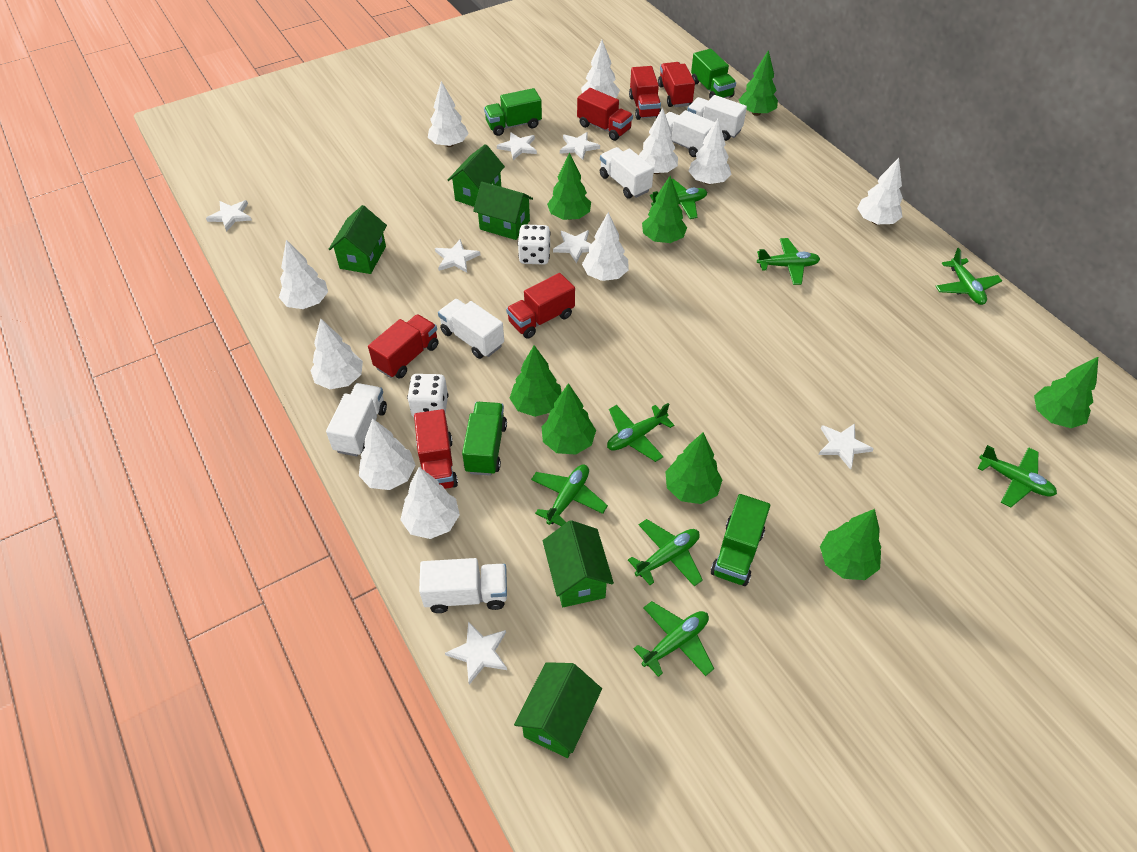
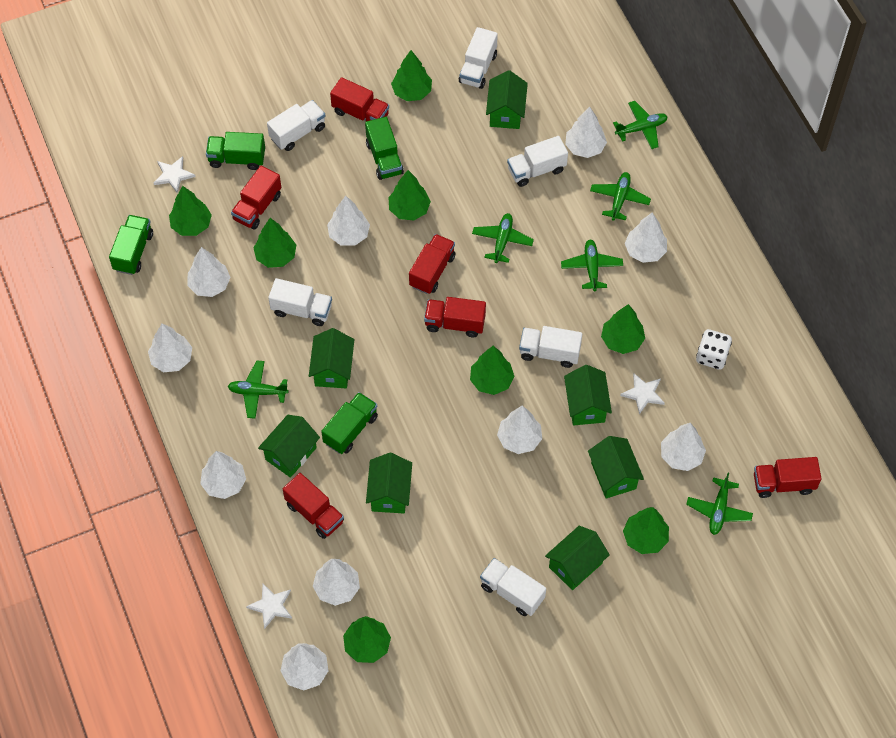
green house: [329,205,387,274] [448,144,505,207] [473,182,533,240] [514,662,602,758] [543,520,614,607] = 5 -> [258,415,320,478] [309,328,355,388] [366,453,412,513] [486,70,528,129] [545,526,610,590] [564,365,612,426] [588,436,644,499] = 7
green plane: [531,464,608,526] [607,403,674,462] [628,519,703,586] [633,601,714,677] [650,179,707,219] [757,238,820,285] [936,248,1002,305] [978,445,1057,508] = 8 -> [228,360,289,419] [472,213,534,263] [561,240,623,291] [590,172,651,221] [613,101,668,149] [686,473,753,535] = 6
white dice: [407,374,448,417] [518,224,550,265] = 2 -> [696,329,732,370] = 1
white star: [206,200,252,232] [435,239,480,273] [445,621,507,685] [497,132,537,160] [553,230,591,263] [560,132,600,160] [818,423,874,470] = 7 -> [154,156,196,193] [246,584,292,629] [620,373,665,414] = 3

